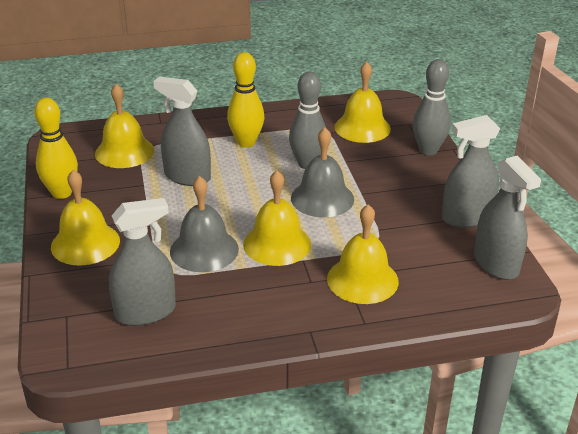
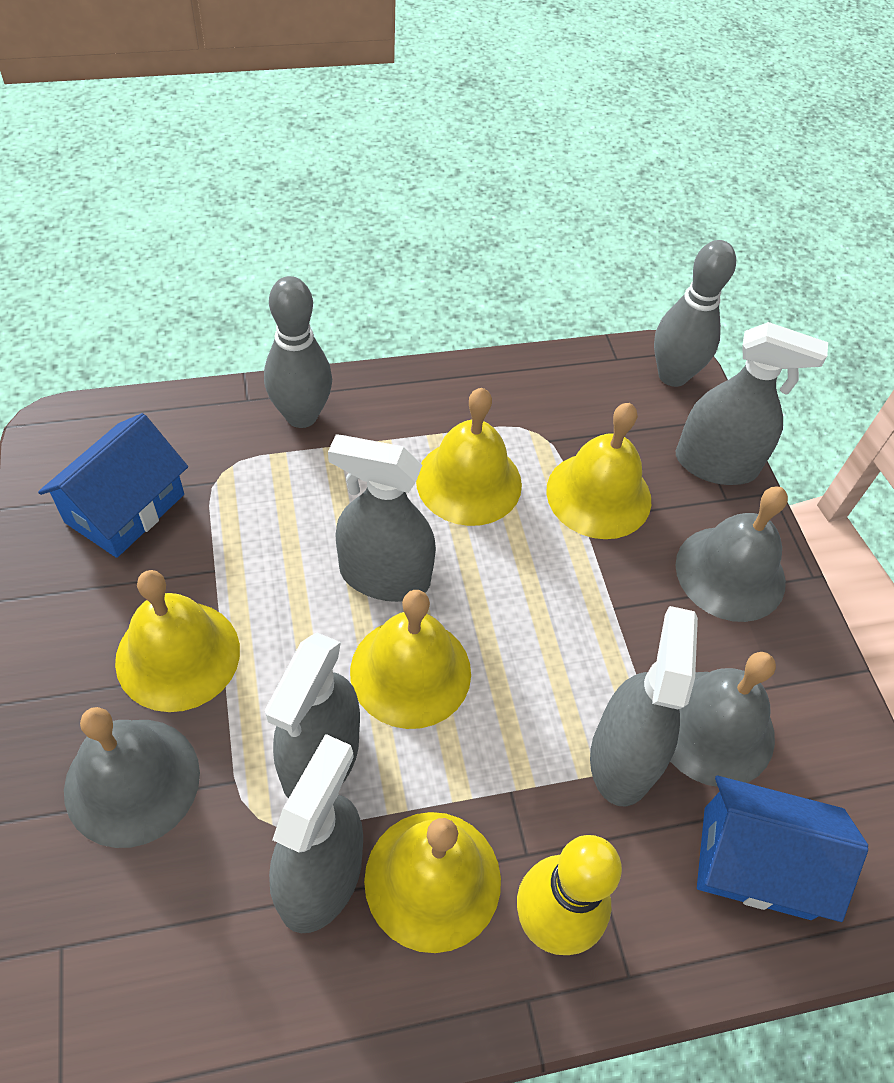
blue house: none = 0 -> [38,413,188,558] [697,776,868,922] = 2
grey bell: [170,176,239,272] [291,127,354,217] = 2 -> [64,707,200,848] [670,652,776,787] [675,486,788,622] = 3
grey spray bottle: [109,198,176,326] [153,76,211,186] [442,115,500,228] [474,156,541,280] = 4 -> [265,633,360,799] [269,734,363,933] [328,434,436,602] [590,606,698,807] [676,322,828,485] = 5
yellow bowling pin: [34,97,78,199] [227,52,264,148] = 2 -> [517,835,622,955] = 1

